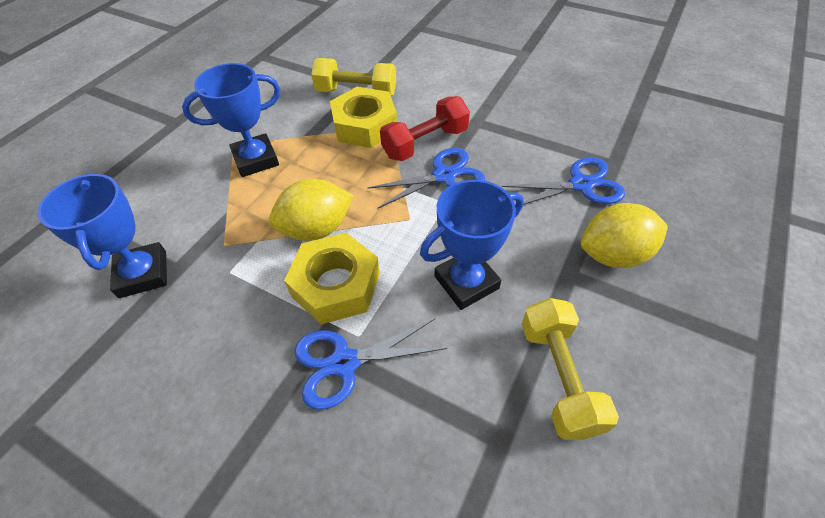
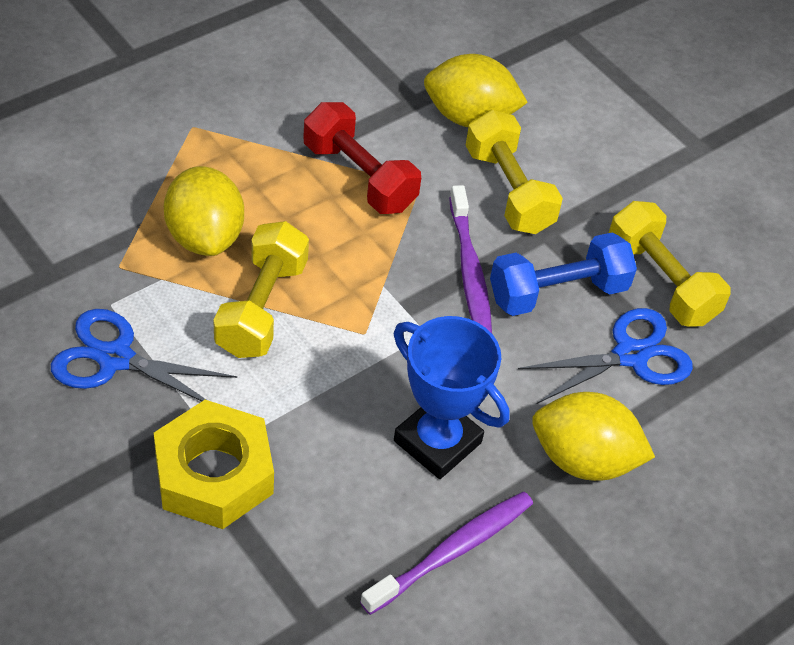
blue dumbbell: none = 0 -> [490,232,637,316] = 1
blue scissors: [294,319,447,410] [367,148,485,209] [502,157,625,205] = 3 -> [51,309,237,402] [518,308,693,404] = 2
blue trophy: [38,173,167,298] [182,63,281,177] [420,180,524,310] = 3 -> [394,316,510,479] = 1
purple toothbrush: none = 0 -> [360,492,533,615] [449,185,492,333] = 2
yellow dumbbell: [311,58,396,96] [522,298,619,440] = 2 -> [213,221,309,358] [465,110,563,234] [609,201,731,327] = 3
yellow lemon: [269,179,354,241] [581,203,668,268] = 2 -> [164,166,244,256] [424,54,528,127] [532,392,655,481] = 3
yellow nut: [284,233,380,324] [330,87,397,148] = 2 -> [154,400,274,529] = 1

